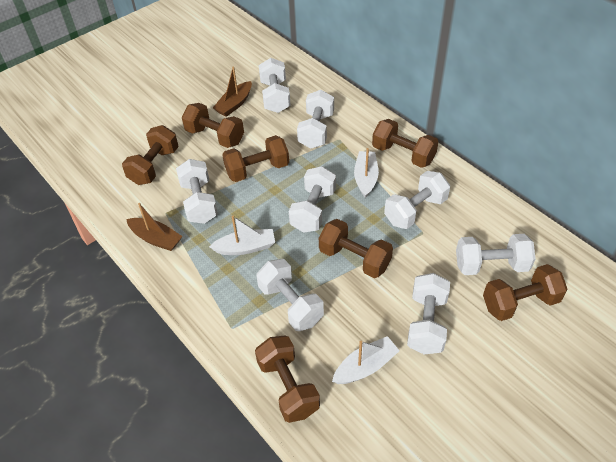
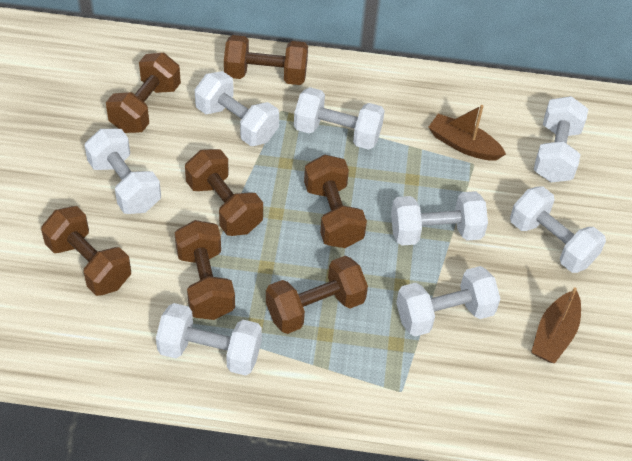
white boat: [209,215,275,255] [332,336,400,384] [354,148,379,198] = 3 -> none = 0

